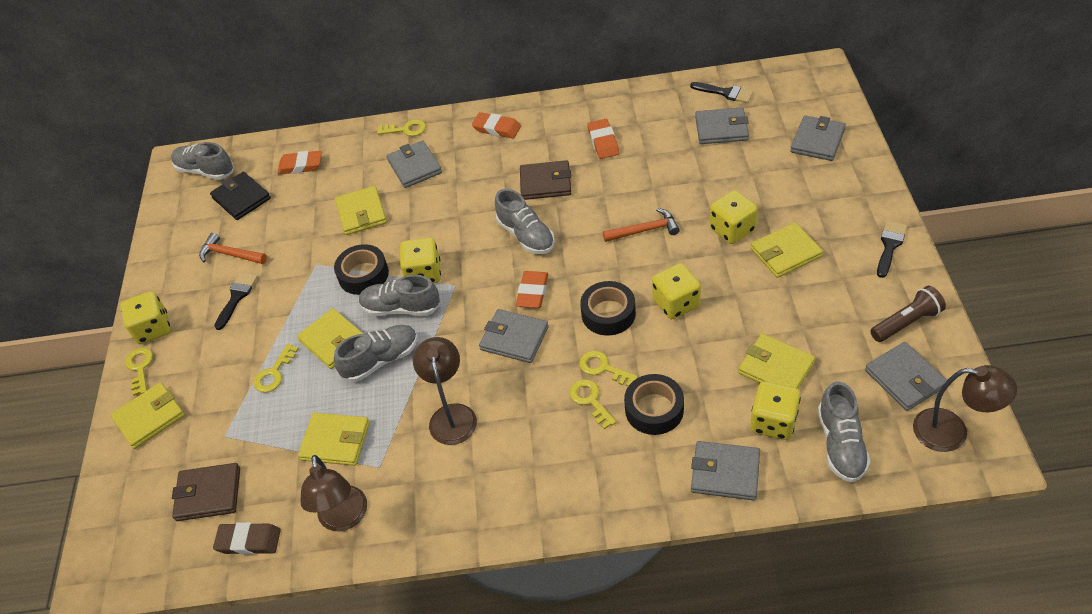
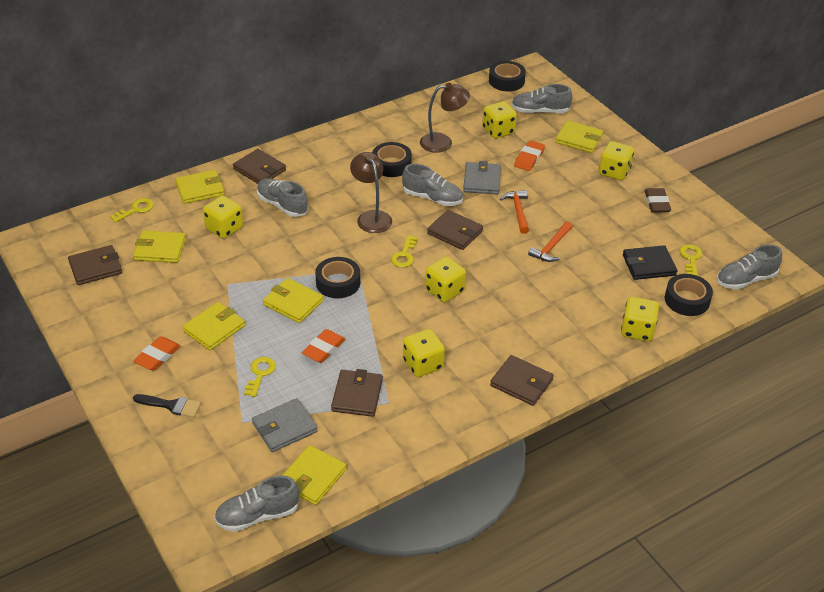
black brush: [214,273,258,330] [690,82,754,103] [877,221,907,278] = 3 -> [133,394,201,417] = 1
black tape: [334,244,389,295] [580,281,636,336] [624,374,684,435] = 3 -> [315,257,360,298] [372,142,412,177] [489,61,526,91] [665,274,713,316] = 4
brown flashlight: [870,286,946,342] = 1 -> none = 0
brown lamp: [300,455,367,531] [413,337,477,445] [913,365,1017,452] = 3 -> [350,152,392,233] [420,83,470,152] = 2
brown wallet: [172,463,240,521] [520,160,571,200] = 2 -> [68,245,122,285] [233,149,286,184] [331,369,383,417] [427,210,483,250] [490,355,554,406] = 5
grey wallet: [387,140,442,188] [479,309,549,363] [691,441,760,500] [695,107,749,144] [790,115,846,161] [865,342,947,411] = 6 -> [252,398,318,452] [463,161,501,195] = 2
orange eraser: [277,151,322,174] [472,112,521,138] [516,271,548,308] [588,119,619,159] = 4 -> [133,336,181,371] [302,329,345,363] [514,140,545,171] = 3
yellow dice: [121,291,171,344] [400,237,441,283] [652,263,701,319] [710,190,758,244] [750,381,801,440] = 5 -> [203,195,243,239] [403,329,445,377] [425,256,466,302] [482,101,517,139] [599,141,634,180] [621,297,659,341] = 6
yellow key: [125,348,153,396] [254,344,298,393] [377,119,426,136] [569,379,617,429] [579,351,638,386] = 5 -> [110,198,154,223] [244,357,276,397] [391,235,417,268] [679,244,702,276] = 4

